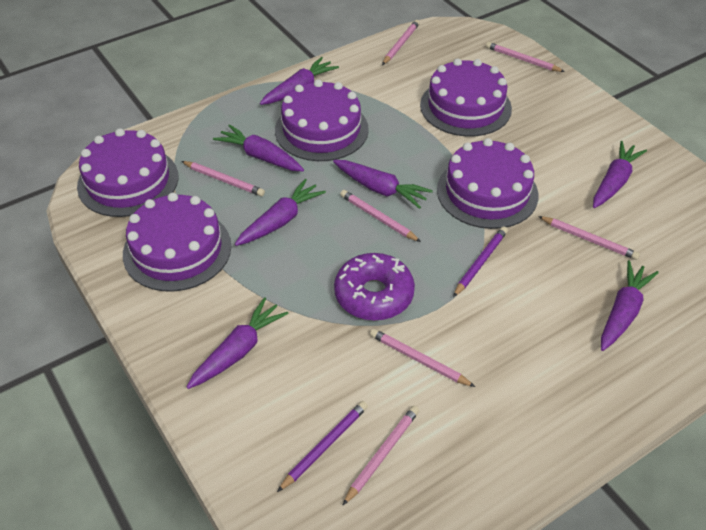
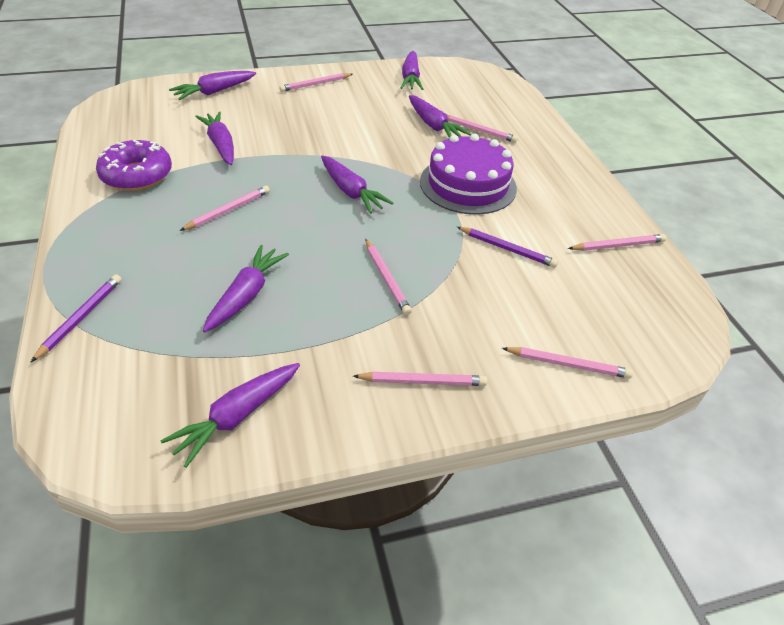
purple cake: [77,128,178,217] [123,193,231,292] [275,80,369,161] [420,58,512,137] [437,138,538,229] = 5 -> [420,134,517,215] = 1

